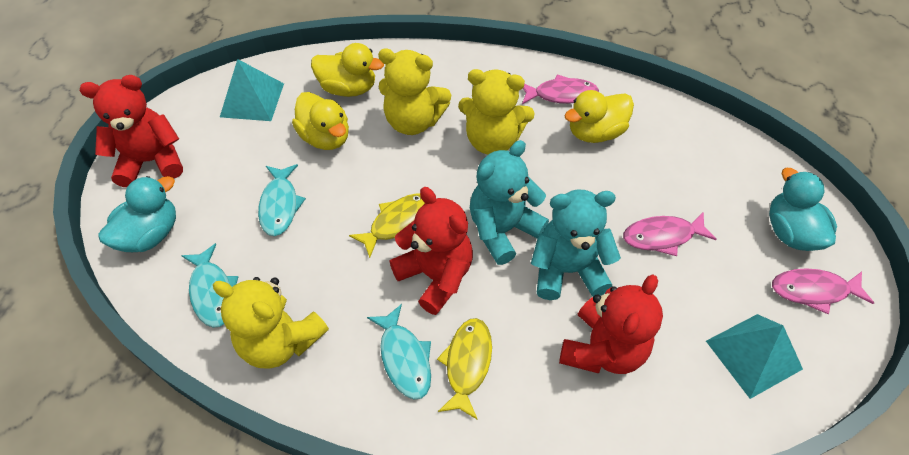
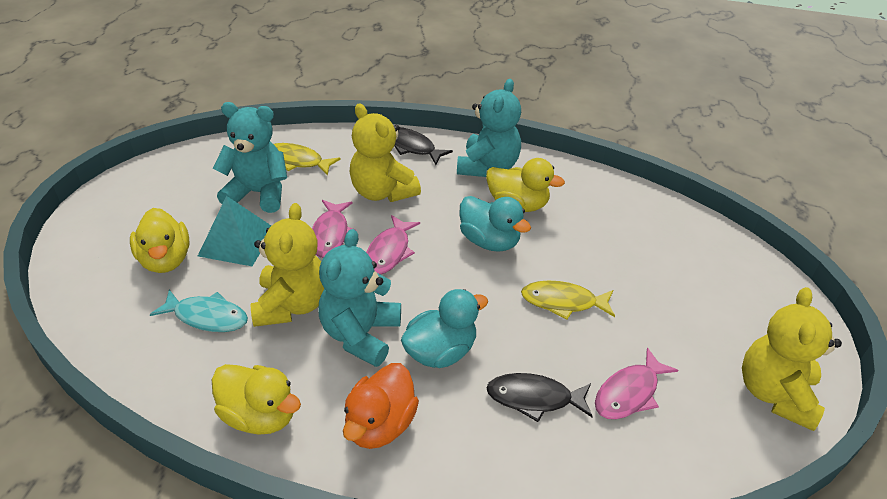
black fish: none = 0 -> [394,127,453,165] [486,373,593,422] = 2
orange duck: none = 0 -> [343,363,419,449] = 1
red teddy bear: [80,75,183,187] [389,187,473,315] [559,274,663,374] = 3 -> none = 0
turquoise fish: [181,243,238,328] [258,164,306,236] [367,304,431,399] = 3 -> [150,290,248,332] = 1
turquoise pyramid: [220,59,284,121] [706,314,803,399] = 2 -> [198,196,271,266] = 1
turquoise teddy bear: [470,140,549,265] [531,189,621,300] = 2 -> [213,102,287,213] [319,229,401,367] [457,79,521,177] = 3

